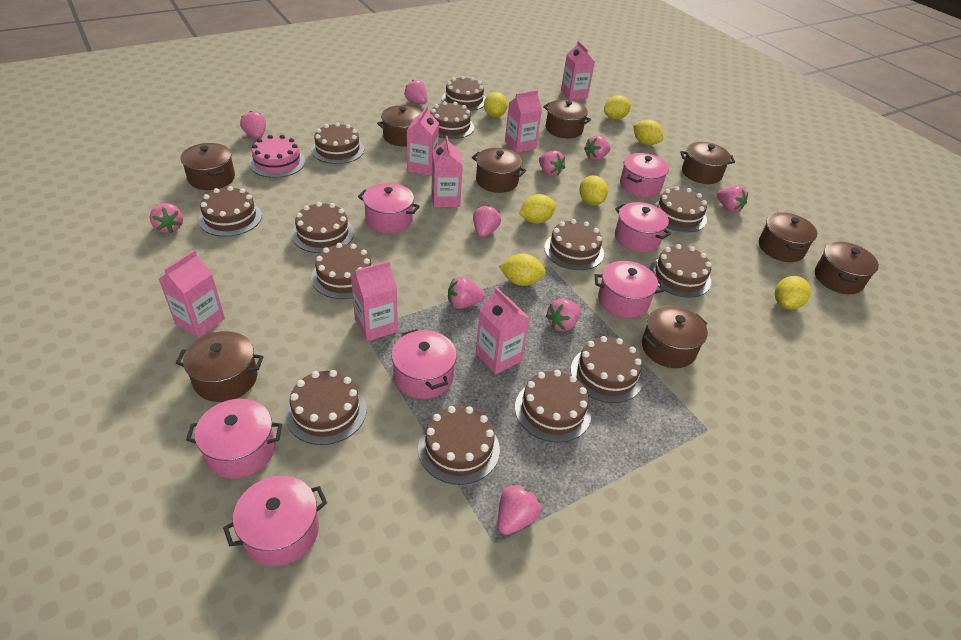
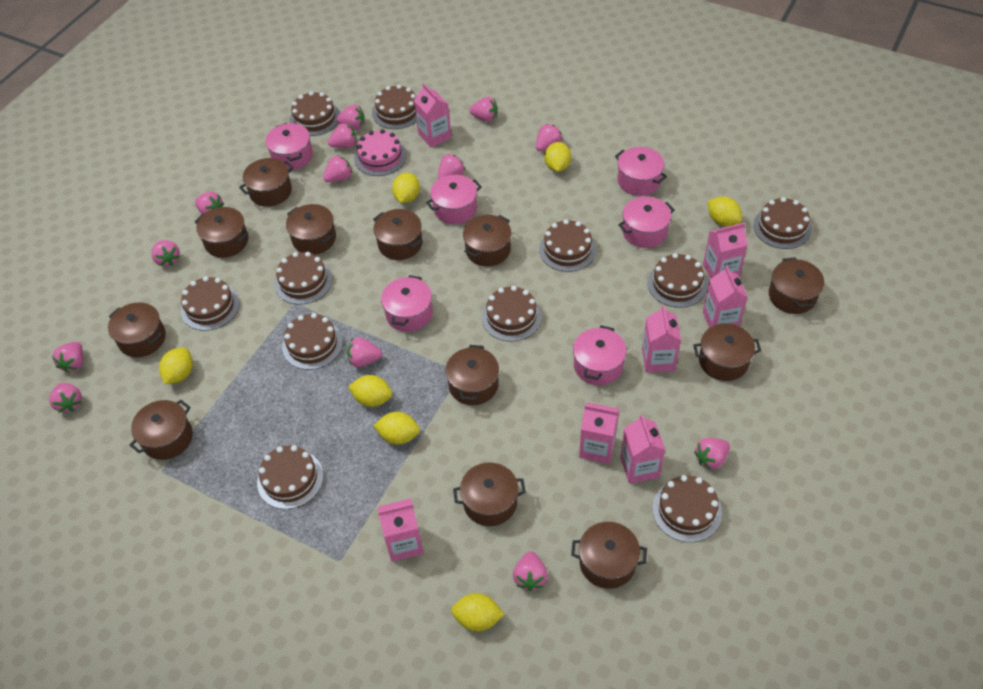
brown cake: [198,186,262,237] [285,370,367,445] [292,202,354,253] [311,122,364,164] [311,243,373,299] [418,406,500,485] [430,101,474,139] [442,76,486,111] [515,370,592,443] [544,219,604,270] [571,336,643,403] [650,244,711,298] [654,186,707,232] = 13 -> [181,276,240,331] [257,445,324,509] [275,252,332,305] [282,313,343,370] [290,91,340,136] [372,85,417,129] [482,286,542,342] [539,219,596,272] [648,253,707,308] [652,475,722,542] [753,197,812,249] = 11
brown pot: [176,331,263,402] [180,143,235,190] [377,105,423,146] [472,148,527,193] [543,100,591,138] [642,306,708,368] [680,142,735,184] [759,212,817,262] [815,242,879,294] = 9 -> [108,302,166,357] [129,400,193,460] [195,207,249,258] [239,158,293,207] [286,204,336,255] [373,209,423,260] [445,345,499,405] [453,462,526,526] [463,215,512,267] [571,522,647,589] [693,324,761,381] [769,257,824,314] = 12
pink pot: [186,399,282,479] [223,476,327,566] [358,183,420,233] [391,329,457,399] [595,261,664,318] [615,202,671,252] [620,153,669,197] = 7 -> [265,123,313,170] [381,275,433,332] [426,175,482,224] [573,325,627,385] [615,147,667,196] [618,196,674,248] = 6
pink strawberry: [150,203,183,233] [240,111,266,139] [404,80,428,104] [448,276,485,309] [473,205,501,238] [498,484,541,535] [539,150,565,176] [546,299,580,331] [584,136,611,161] [717,186,748,212] = 10 -> [49,383,82,413] [52,342,83,373] [152,240,180,267] [195,191,224,214] [323,155,352,182] [328,123,357,148] [336,105,365,130] [347,337,382,367] [438,154,465,179] [469,97,498,122] [513,551,548,591] [536,124,563,151] [694,438,730,470] = 13

